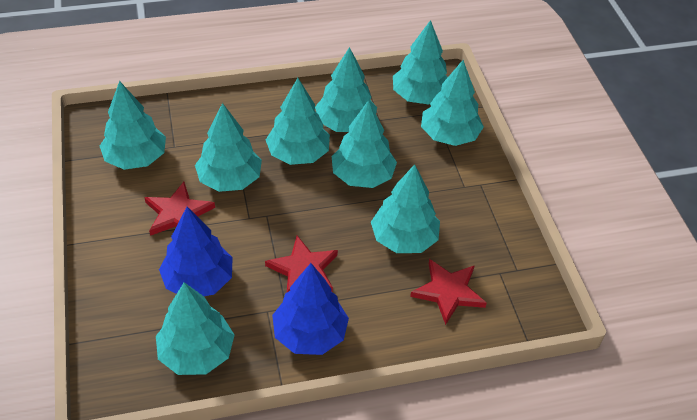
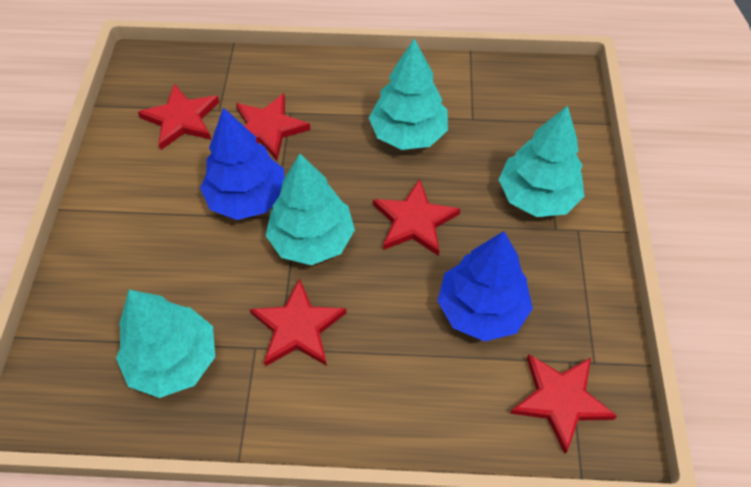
red star: [144,182,215,236] [265,236,338,292] [410,259,487,325] = 3 -> [138,84,219,150] [236,93,311,160] [250,278,346,367] [373,179,460,256] [510,354,617,454] = 5
turquoise tree: [100,81,166,170] [156,282,234,375] [195,103,262,192] [266,78,330,165] [315,47,377,132] [332,100,397,188] [371,164,440,253] [393,20,448,105] [421,60,484,146] = 9 -> [116,290,215,398] [266,153,355,265] [369,39,448,150] [499,106,584,217] = 4

